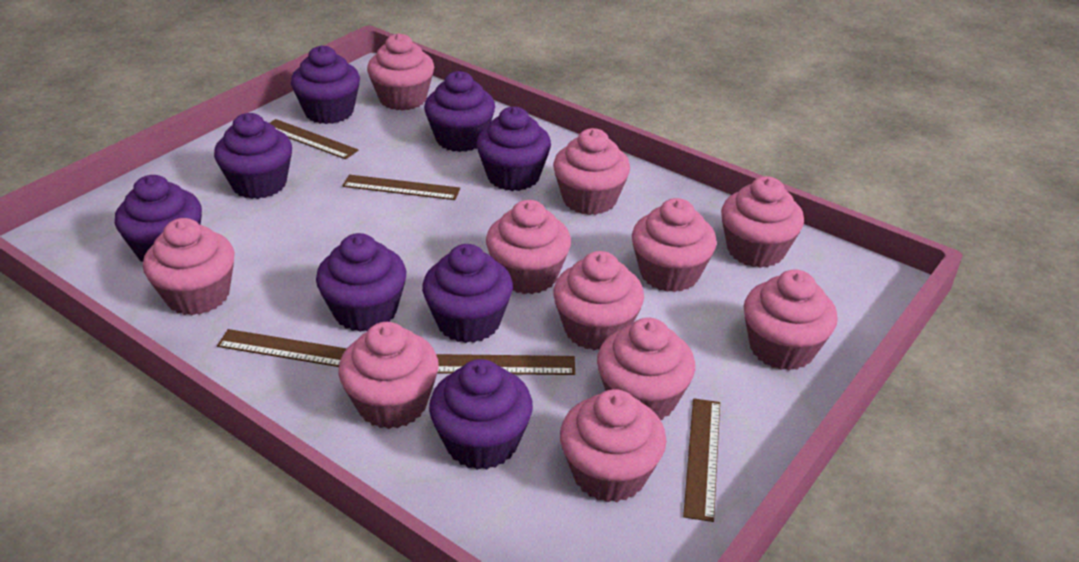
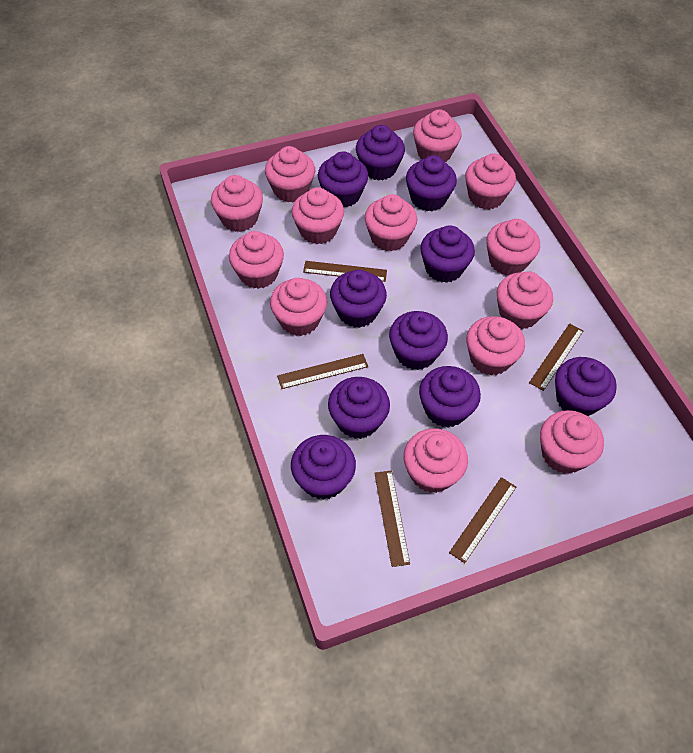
pink cupcake: [143,218,235,315] [338,322,439,429] [367,33,434,111] [486,200,571,294] [553,128,630,215] [553,251,644,350] [560,389,666,502] [597,317,695,420] [632,198,717,292] [721,176,804,268] [744,269,838,370] = 11 -> [211,175,263,232] [229,231,284,289] [265,146,315,202] [270,278,327,336] [292,187,344,244] [365,194,417,251] [403,428,468,493] [413,109,462,162] [465,153,516,209] [466,316,525,376] [486,219,540,276] [497,272,553,330] [540,410,604,474] = 13
purple cupcake: [115,175,202,262] [214,113,292,199] [291,45,360,124] [316,233,406,332] [422,244,513,343] [424,71,495,152] [429,359,533,470] [476,107,551,191] = 8 -> [291,435,356,500] [318,151,368,207] [328,377,390,439] [330,270,387,328] [356,125,405,181] [389,311,448,370] [406,155,457,211] [419,366,481,428] [420,225,475,283] [555,357,617,416] = 10

